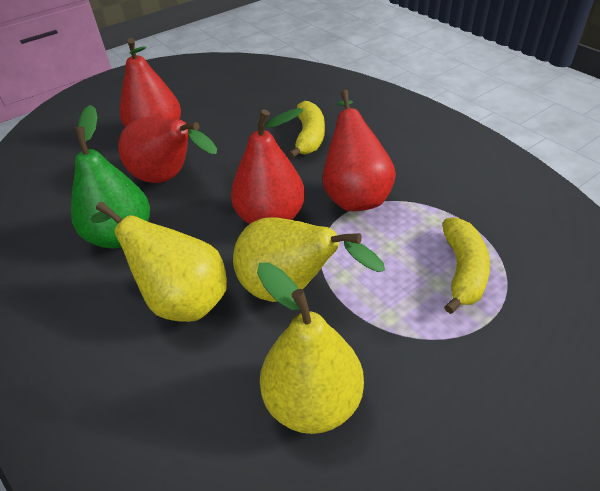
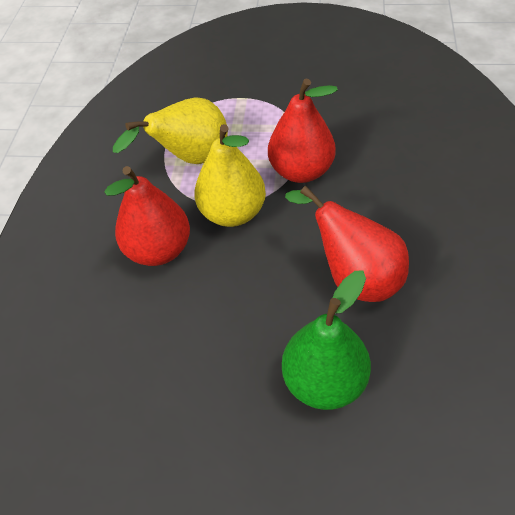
red pear: [118,117,217,183] [120,38,181,127] [231,108,305,224] [323,90,396,211] = 4 -> [104,166,190,266] [268,79,338,183] [285,186,409,302] = 3
yellow banana: [289,101,325,158] [443,217,490,314] = 2 -> none = 0
yellow pear: [90,202,227,322] [233,217,385,302] [257,263,364,434] = 3 -> [113,97,228,164] [194,124,266,227] = 2

